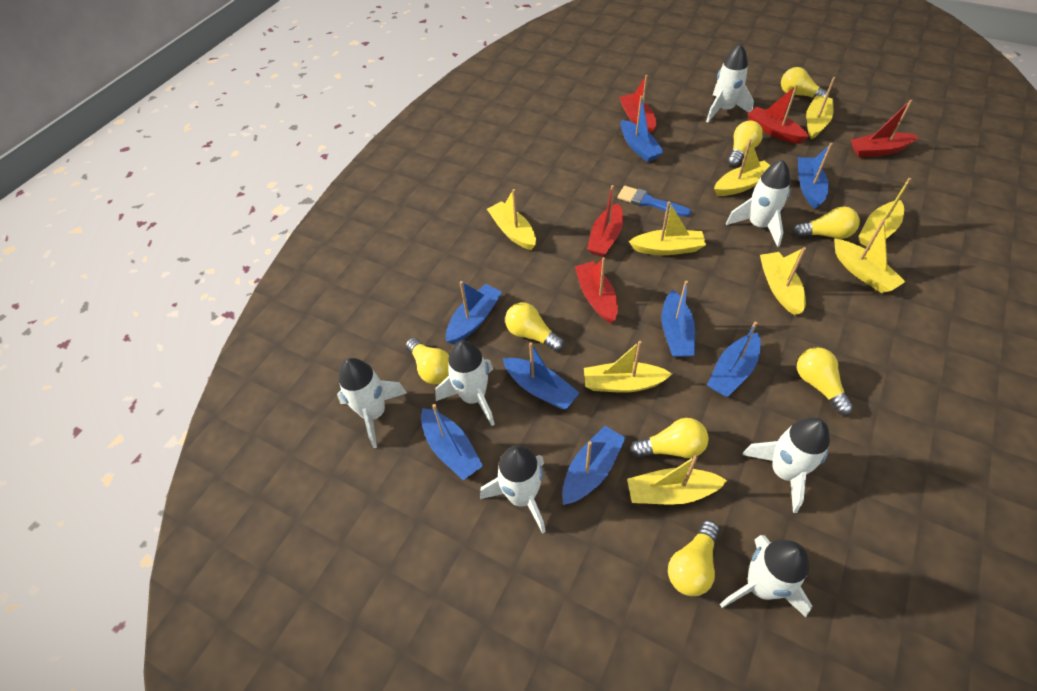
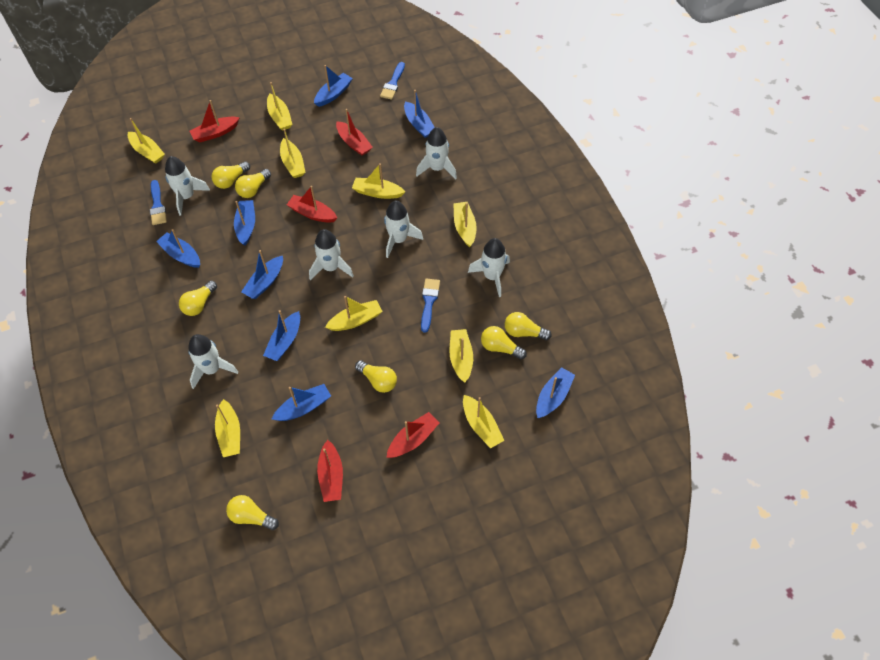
blue brush: [617,186,691,217] = 1 -> [150,180,167,225] [380,62,405,100] [421,279,440,333] = 3
white rocket: [337,358,407,448] [435,340,495,426] [480,445,546,534] [706,44,754,123] [720,535,812,617] [726,160,790,247] [742,417,830,513] = 7 -> [165,156,210,216] [188,334,238,389] [309,229,354,280] [384,201,423,258] [416,127,457,179] [468,238,510,297] = 6
yellow light bulb: [405,338,449,384] [505,302,564,352] [630,418,709,458] [668,520,720,596] [728,120,763,167] [781,67,830,98] [792,206,860,239] [797,347,854,415] = 8 -> [179,281,217,316] [212,161,250,189] [226,495,279,530] [235,169,271,198] [355,360,397,393] [481,326,527,359] [505,312,552,340] = 7

